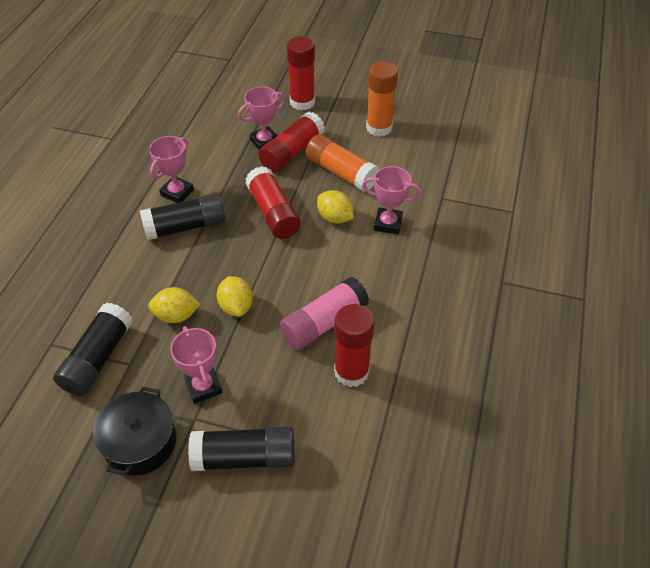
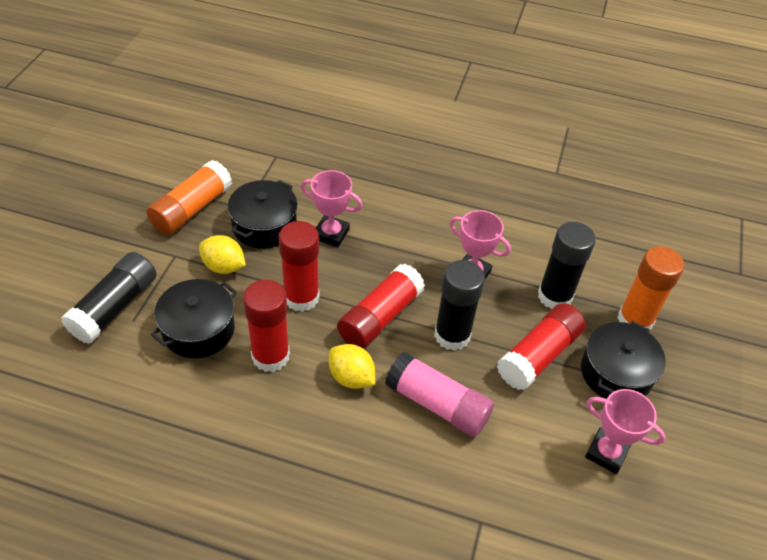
black pot: [93,387,176,476] = 1 -> [151,279,237,358] [228,180,298,249] [581,321,666,399] = 3
pink trophy: [149,136,194,203] [170,326,223,404] [238,86,286,150] [362,166,422,234] = 4 -> [301,170,363,247] [450,210,511,279] [585,389,666,474] = 3
yellow lemon: [148,287,201,323] [217,276,253,317] [317,190,354,224] = 3 -> [199,235,246,274] [329,344,375,389] = 2

